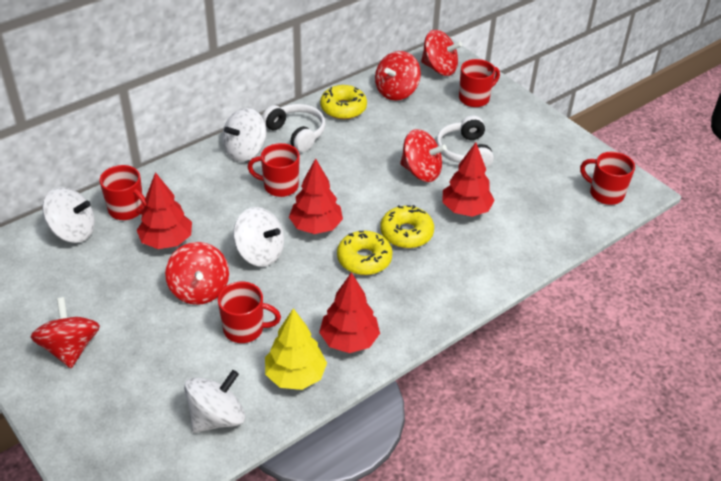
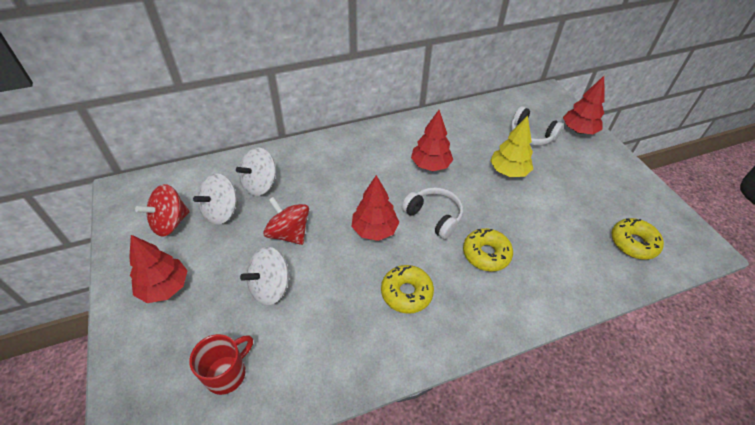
red mug: [100,165,146,220] [218,282,281,343] [247,143,300,197] [459,59,500,107] [580,152,635,205] = 5 -> [189,334,253,395] = 1
red spinning top: [31,297,100,368] [165,242,229,305] [375,51,421,101] [400,129,447,182] [421,30,462,76] = 5 -> [135,184,190,237] [263,197,309,245] = 2
white spinning top: [42,187,95,243] [184,370,245,433] [222,108,266,162] [233,207,284,267] = 4 -> [193,173,238,225] [236,148,276,196] [240,247,291,305] = 3

